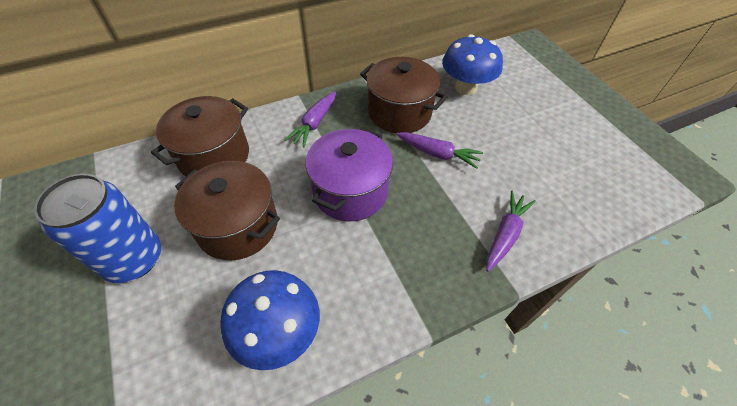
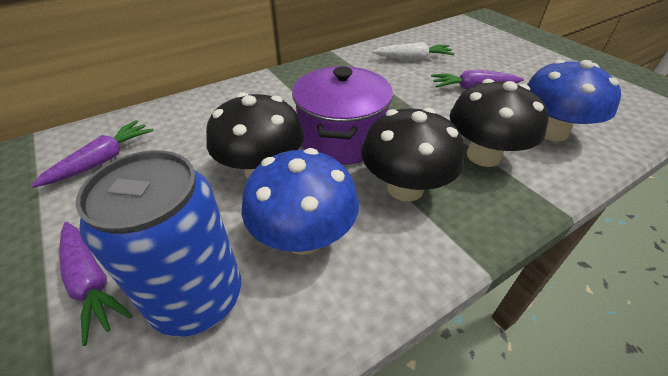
black mushroom: none = 0 -> [206,92,304,179] [361,108,464,202] [450,79,548,167] = 3
brown pot: [151,96,249,176] [174,161,280,260] [360,57,447,133] = 3 -> none = 0
white carrot: none = 0 -> [372,42,455,60] = 1

